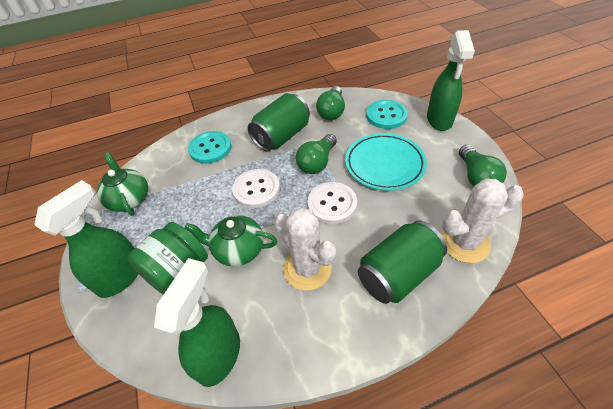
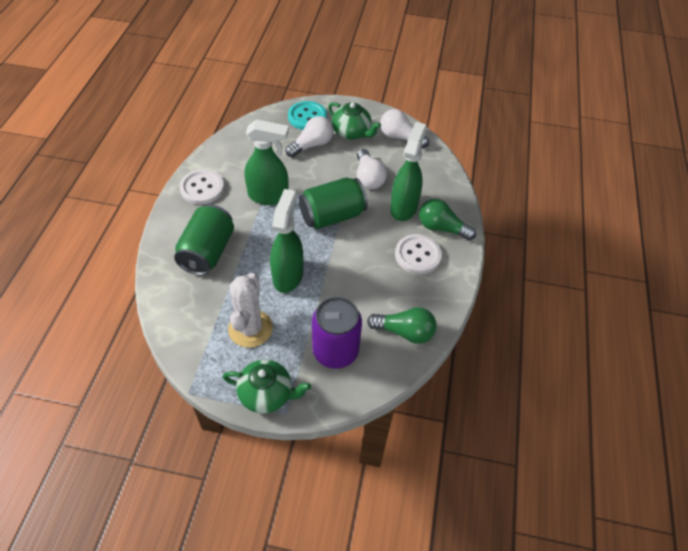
green jar: [127,222,208,295] = 1 -> none = 0
green light bulb: [296,134,337,174] [316,86,345,120] [459,145,507,187] = 3 -> [367,307,436,344] [419,199,476,241] = 2
purple can: none = 0 -> [312,297,362,369] = 1
turquoise button: [188,131,231,164] [366,100,408,129] = 2 -> [288,101,327,130] = 1
turquoise plate: [345,133,427,191] = 1 -> none = 0
white cactus: [274,207,336,291] [441,178,524,263] = 2 -> [228,273,273,348] = 1
white light bulb: none = 0 -> [285,116,333,157] [357,149,387,189] [380,109,429,148] = 3

